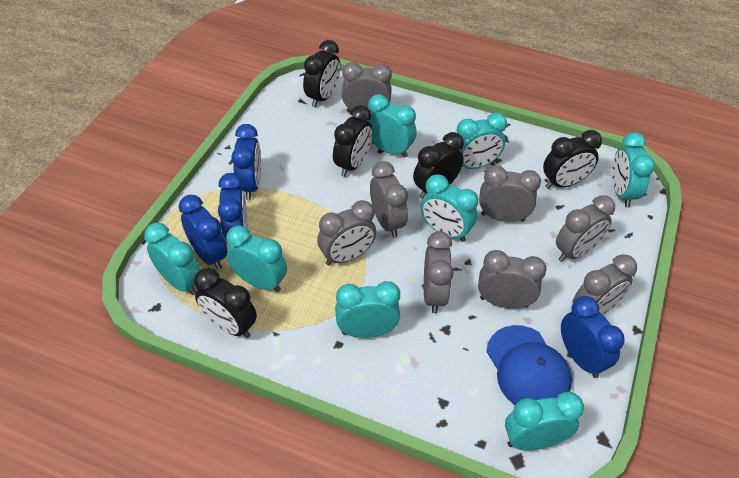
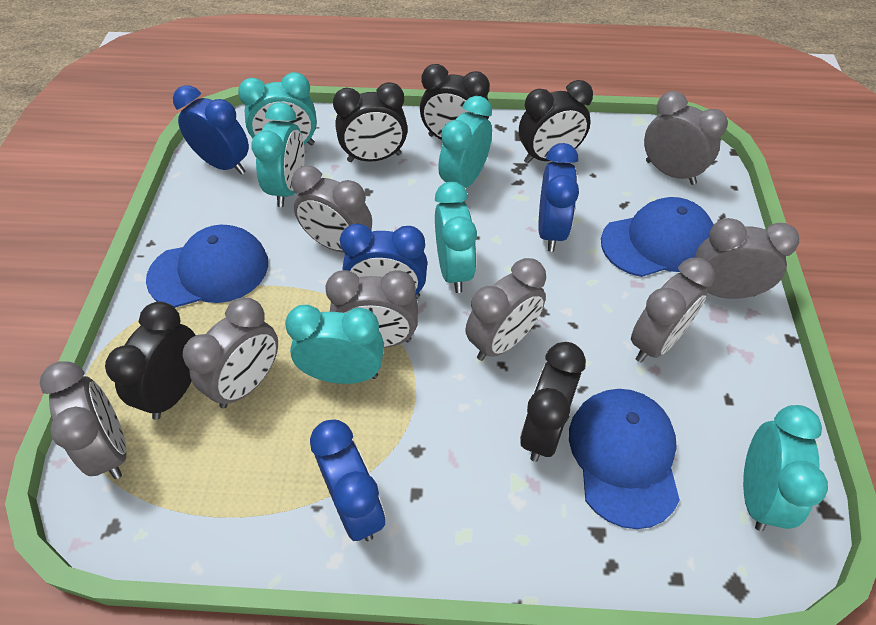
blue cap: [486,325,572,405] = 1 -> [146,225,268,308] [569,389,680,529] [601,197,714,277] = 3
turquoise clock: [144,223,200,295] [226,226,287,292] [335,281,400,338] [367,94,416,158] [421,174,478,242] [456,112,507,169] [505,392,584,450] [612,132,655,208] = 8 -> [238,72,317,145] [251,102,305,207] [285,305,384,384] [435,182,477,293] [438,96,492,188] [743,405,828,532] = 6

